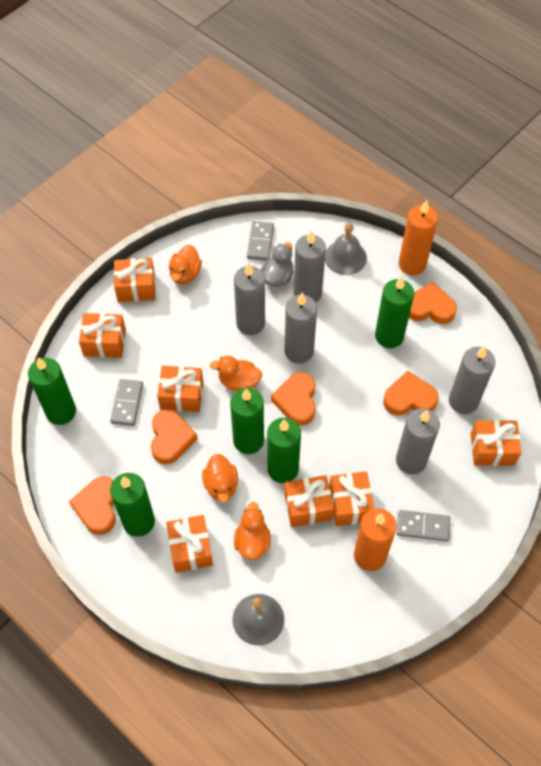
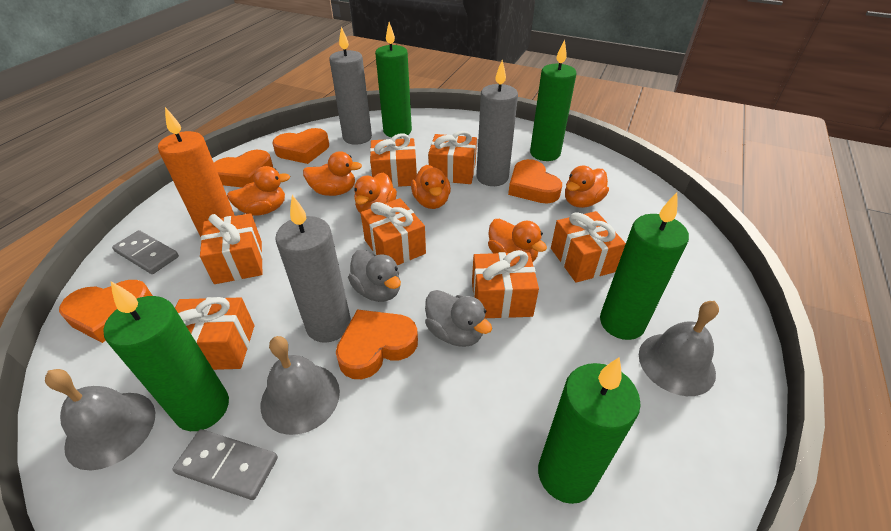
grey bell: [233,594,284,646] [325,223,367,275] = 2 -> [45,369,155,470] [261,336,340,435] [639,301,719,396] = 3
grey candle: [234,263,265,335] [285,293,317,363] [294,230,326,303] [396,408,440,474] [449,346,495,414] = 5 -> [275,195,351,343] [329,26,372,145] [476,60,518,186] = 3
grey domino: [110,379,143,426] [247,221,274,261] [397,510,450,542] = 3 -> [112,230,179,274] [172,429,278,500] = 2
grey duck: [261,242,294,287] = 1 -> [348,250,401,302] [425,290,492,347] = 2
orange candle: [354,508,397,571] [399,200,438,276] = 2 -> [158,107,235,237] = 1
orange duck: [169,245,202,285] [202,454,238,503] [210,356,262,391] [234,502,271,560] = 4 -> [227,166,290,216] [303,151,362,196] [354,173,397,214] [411,165,451,209] [488,219,547,262] [565,166,609,208] = 6

